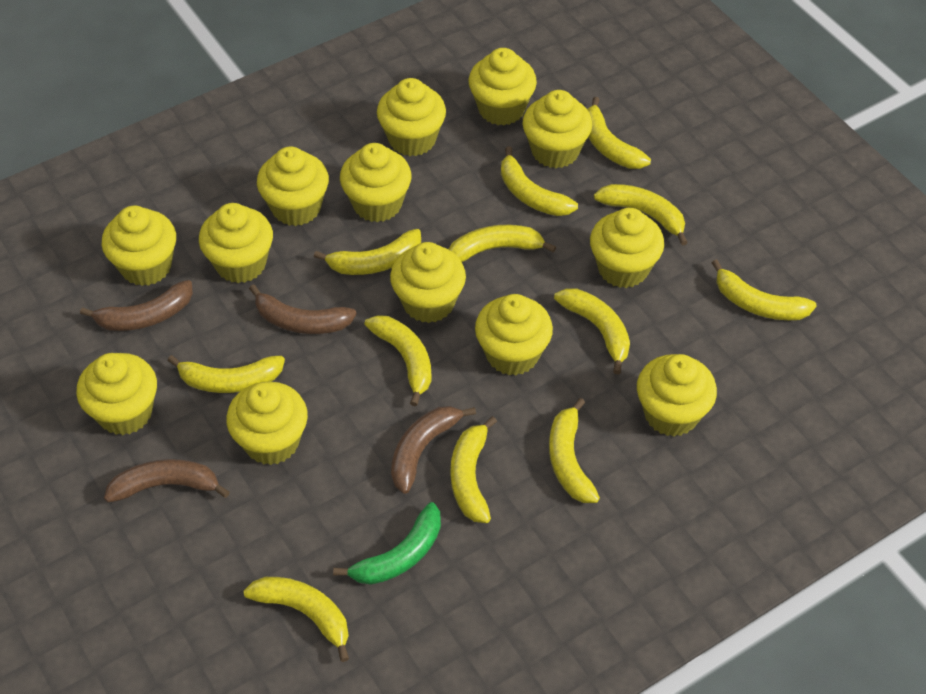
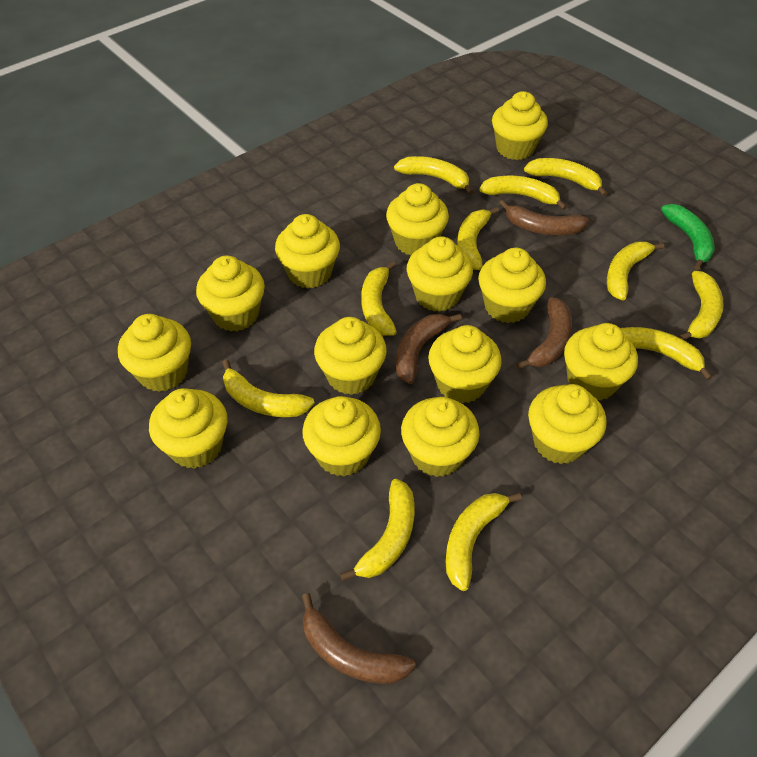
yellow banana: [167,355,285,393] [243,577,349,662] [314,229,421,275] [364,315,432,406] [448,225,556,262] [451,416,497,523] [501,146,578,216] [549,398,600,503] [554,289,630,375] [587,97,651,169] [594,184,688,246] [712,259,817,320] = 12 -> [222,359,315,417] [340,479,415,581] [361,261,397,336] [394,156,473,195] [446,493,522,591] [457,207,499,270] [479,176,567,210] [524,158,608,197] [607,242,664,301] [620,327,713,380] [678,271,724,340] = 11
yellow cupcake: [76,353,157,435] [102,205,176,286] [199,203,273,283] [226,382,308,465] [257,147,329,226] [340,143,412,222] [377,78,446,156] [390,242,466,323] [468,48,537,126] [475,294,553,375] [522,90,592,168] [590,208,664,288] [637,354,717,436] = 13 -> [118,314,191,392] [149,388,227,469] [196,256,265,331] [275,214,340,289] [302,396,381,477] [314,317,387,395] [386,183,449,256] [401,397,480,477] [407,236,473,312] [428,325,502,404] [478,248,546,323] [492,91,548,160] [528,384,606,464] [564,323,638,401] = 14

